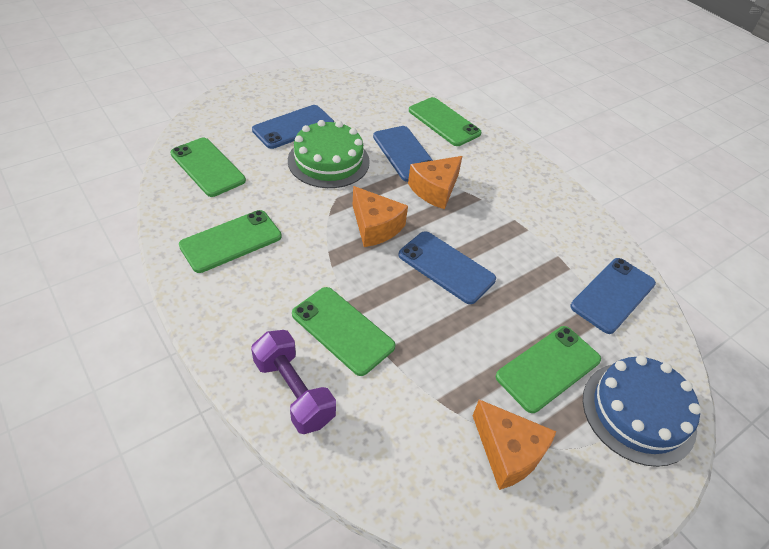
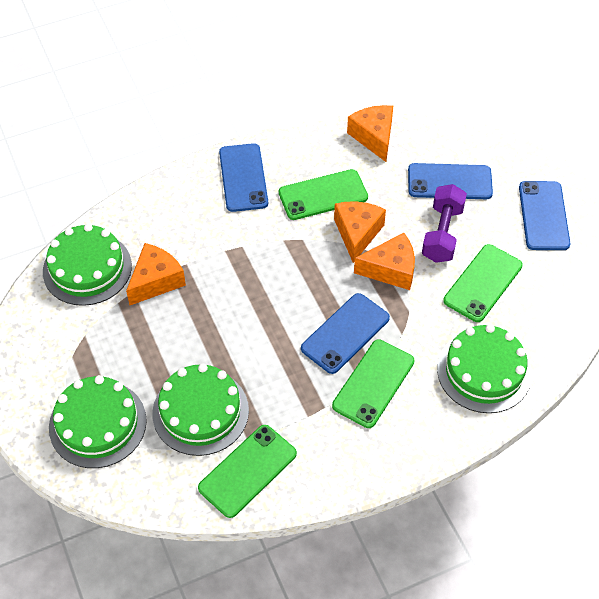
blue cake: [583,355,701,467] = 1 -> none = 0
green cake: [288,120,370,188] = 1 -> [43,224,132,306] [49,375,147,468] [152,364,249,456] [437,324,532,413] = 4
green phone: [170,138,246,197] [179,210,282,273] [292,287,395,376] [409,97,481,146] [496,326,601,413] = 5 -> [198,425,297,518] [279,169,368,220] [332,339,415,428] [443,244,523,322] = 4
orange cheese: [353,186,408,247] [408,156,462,209] [473,399,556,490] = 3 -> [126,243,186,305] [334,201,386,263] [347,105,393,162] [354,233,415,290] = 4

